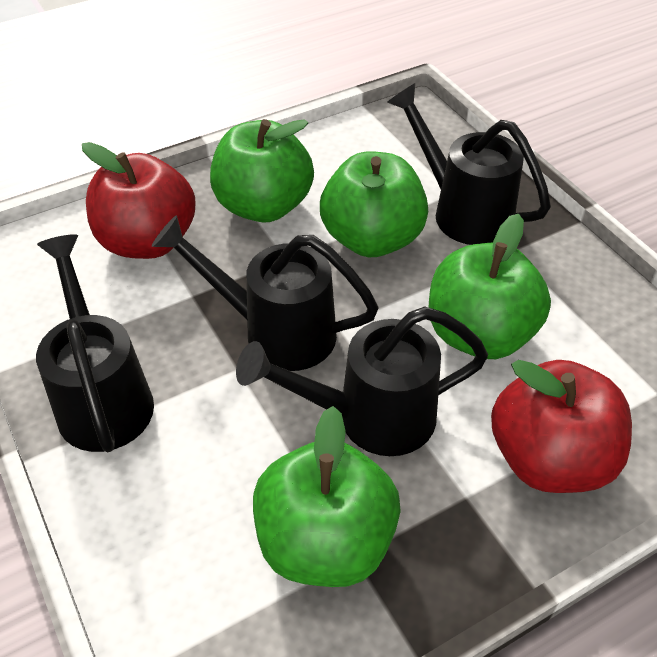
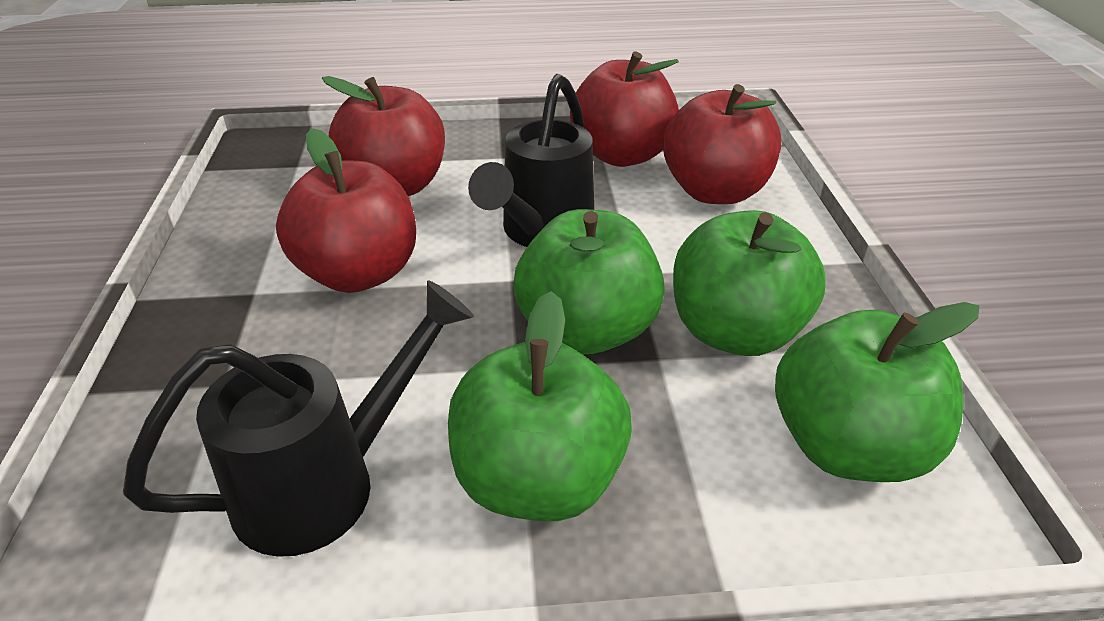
black watering can: [36,234,154,452] [152,215,379,371] [236,306,488,456] [387,83,551,245] = 4 -> [123,280,474,557] [468,74,594,247] = 2
red apple: [82,142,196,259] [491,360,632,493] = 2 -> [276,128,416,293] [322,76,445,196] [570,51,679,167] [663,84,781,204] = 4

